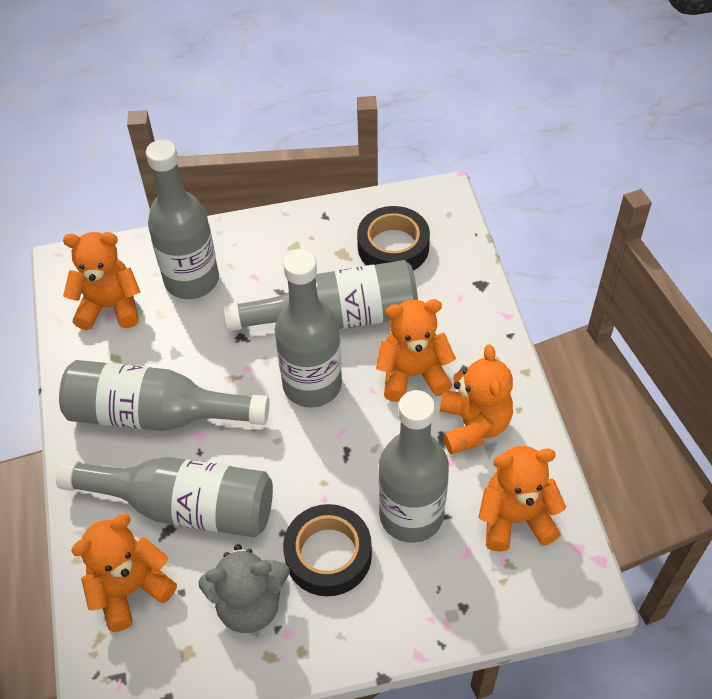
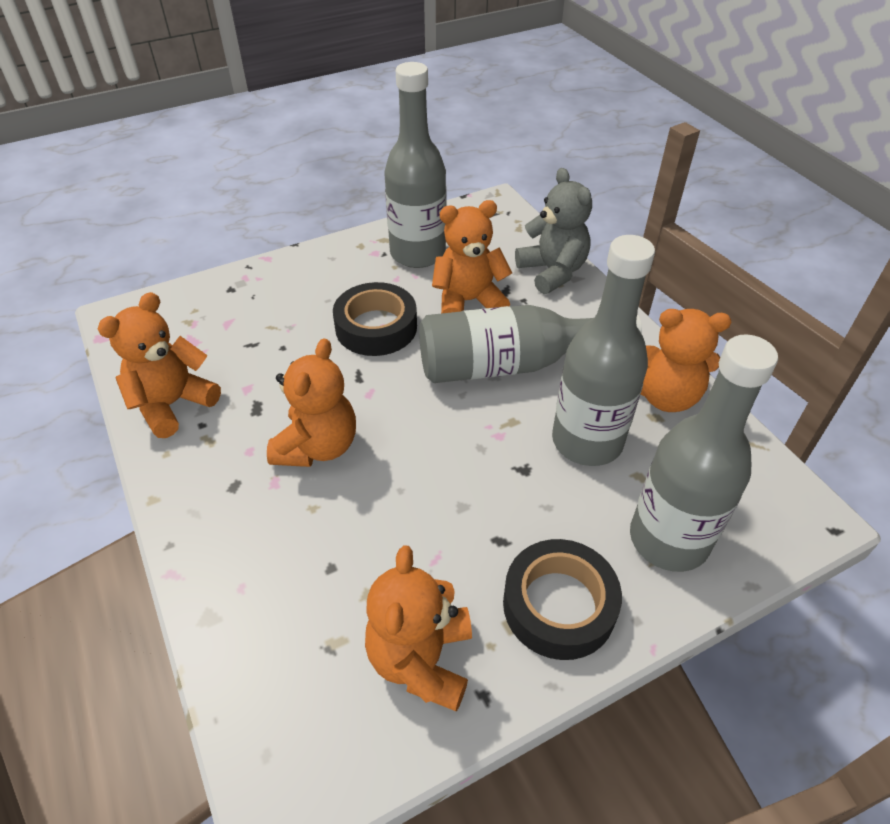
grey bottle: [56,457,273,537] [59,360,269,431] [146,139,219,299] [223,260,418,331] [275,249,342,408] [378,390,449,543] = 6 -> [384,62,446,268] [419,305,642,383] [552,235,655,466] [630,334,778,572] = 4

